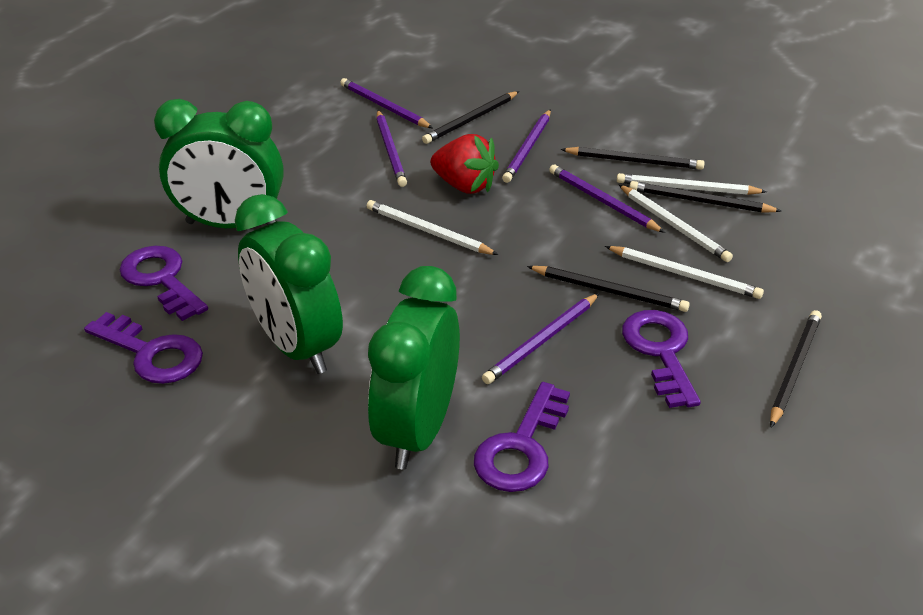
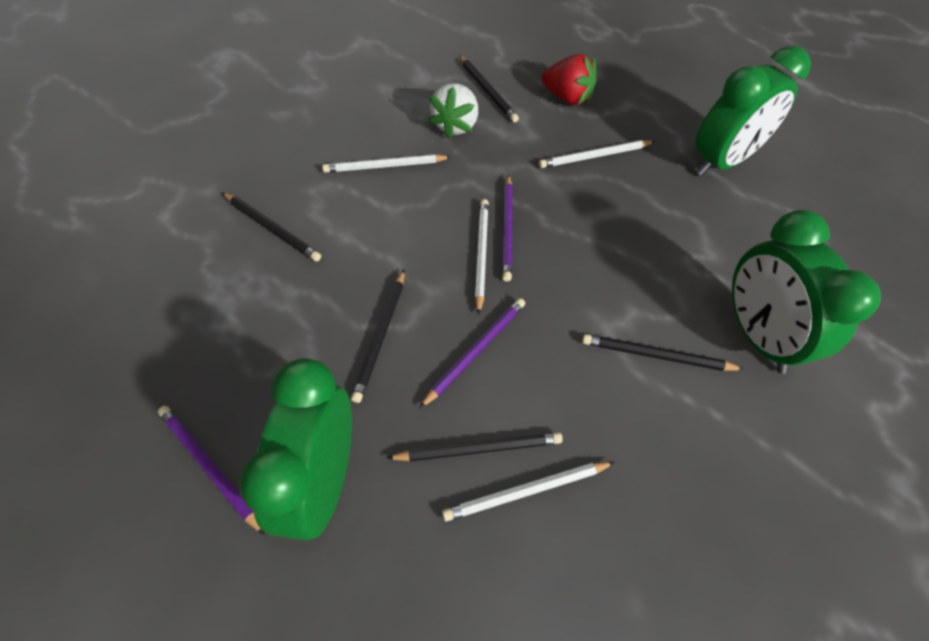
purple key: [84,312,203,384] [120,246,208,321] [474,382,570,492] [622,310,701,408] = 4 -> none = 0
purple pencil: [340,78,433,128] [376,110,407,187] [482,293,599,384] [502,109,551,183] [549,165,665,233] = 5 -> [158,406,265,535] [420,298,525,408] [502,174,513,282] = 3
white strawberry: none = 0 -> [428,83,478,138] = 1

